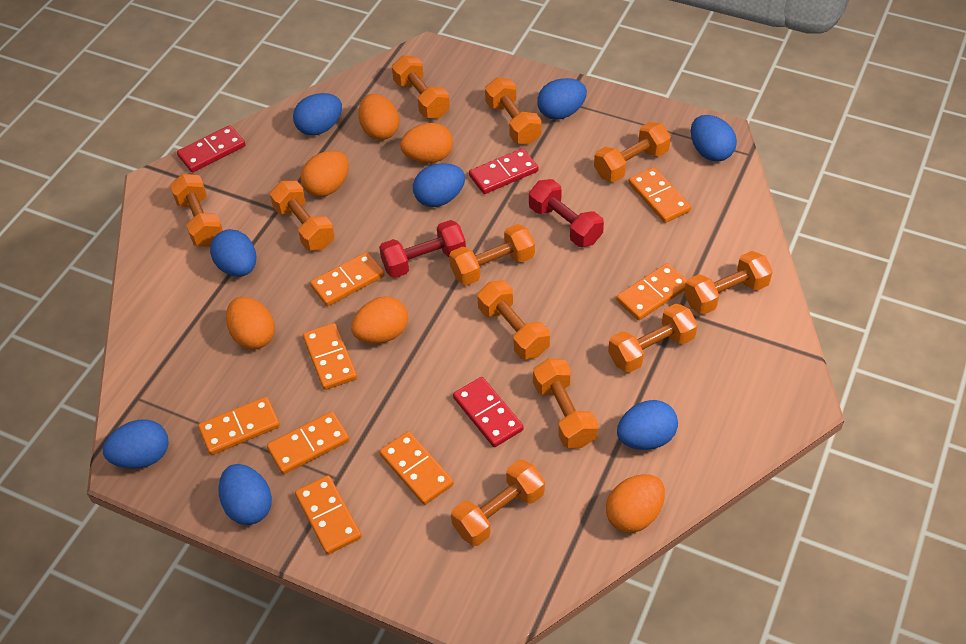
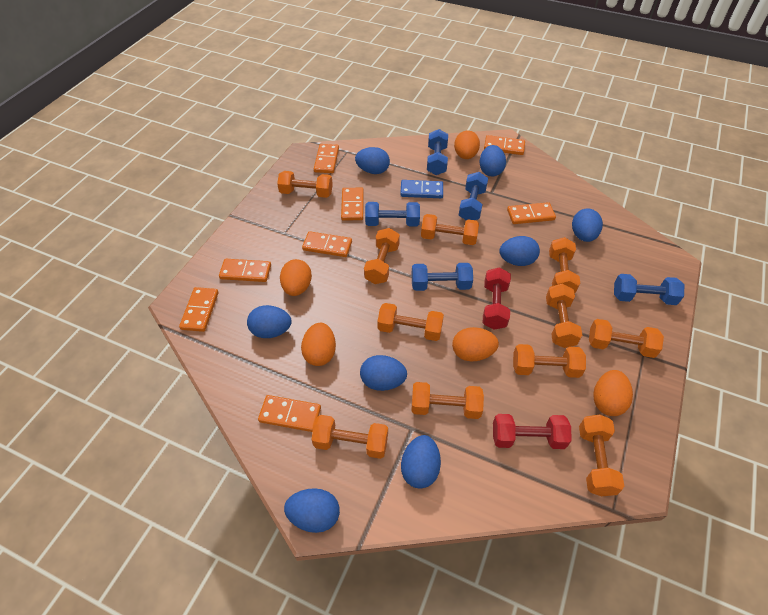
blue domino: none = 0 -> [400,180,443,198] = 1
blue dumbbell: none = 0 -> [365,202,420,226] [412,263,473,291] [427,129,448,175] [459,172,488,220] [614,274,684,305] = 5
orange egg: [226,297,275,349] [301,151,349,197] [351,296,408,344] [358,94,399,140] [400,123,453,163] [606,474,665,533] = 6 -> [280,259,312,296] [301,323,336,366] [452,327,499,361] [454,131,480,159] [593,370,633,416] = 5
red domino: [177,125,245,172] [453,377,524,447] [469,148,539,194] = 3 -> none = 0

